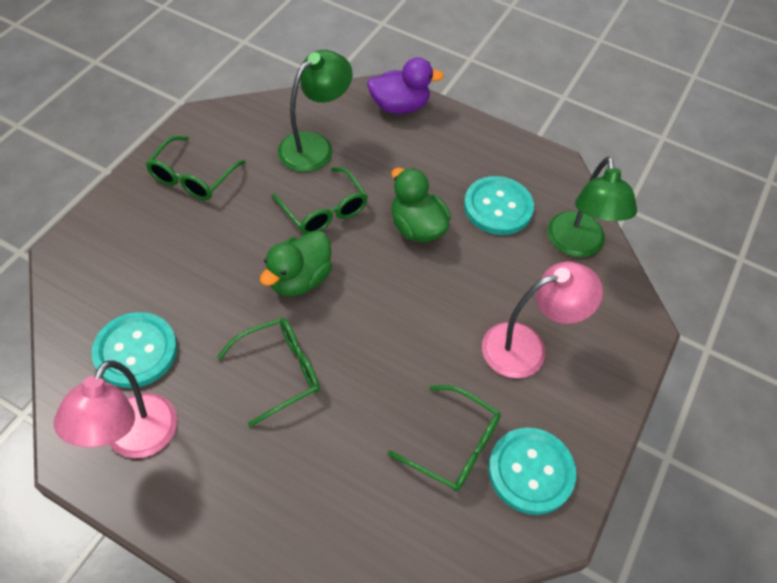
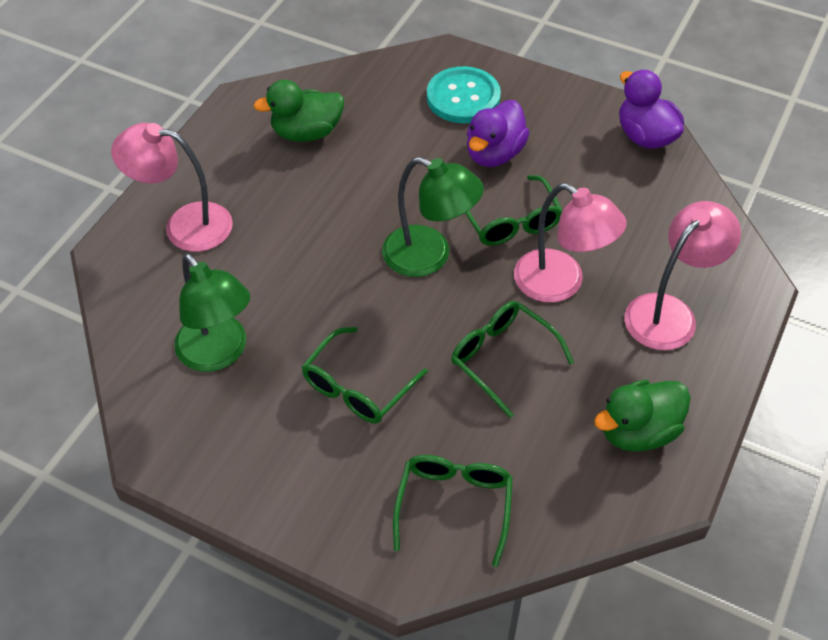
pink lamp: [54,361,177,458] [482,262,603,378] = 2 -> [111,123,233,252] [514,183,627,303] [624,201,741,350] = 3
purple duck: [367,57,444,114] = 1 -> [467,100,530,167] [619,70,684,149] = 2
turquoise button: [92,312,177,388] [464,176,534,235] [488,427,577,515] = 3 -> [427,66,501,123] = 1

